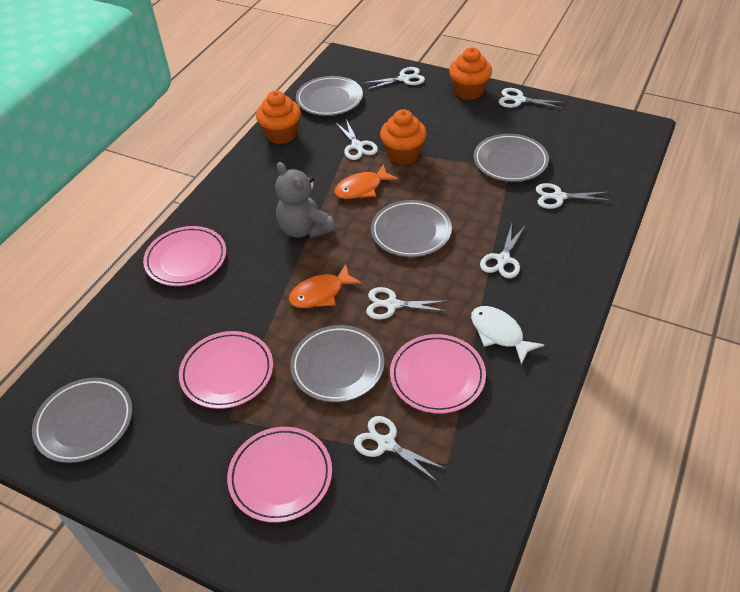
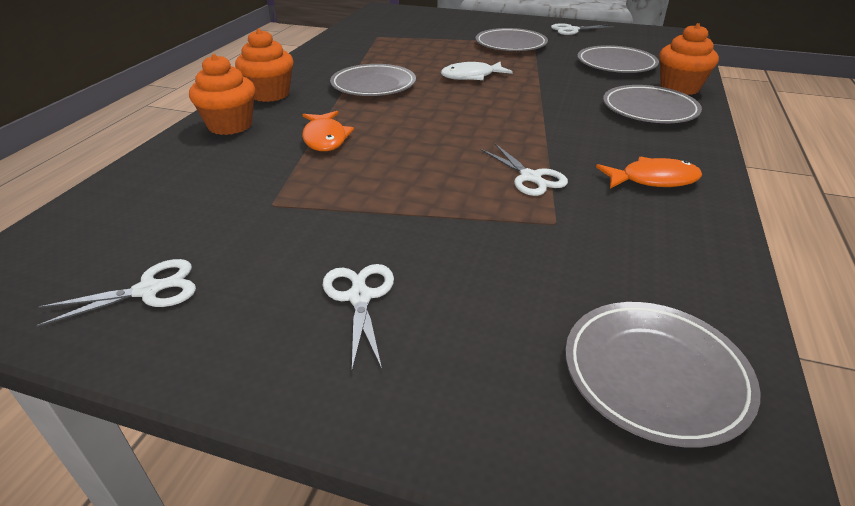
grey teddy bear: [275,162,335,238] = 1 -> none = 0
pink plate: [143,226,226,286] [179,331,273,409] [227,427,332,523] [390,334,486,414] = 4 -> none = 0
white scissors: [335,119,378,160] [354,416,446,481] [363,67,425,90] [366,287,448,320] [480,224,525,278] [499,88,562,108] [536,183,610,209] = 7 -> [36,259,196,327] [323,264,394,370] [481,144,568,196] [551,23,612,35] = 4

